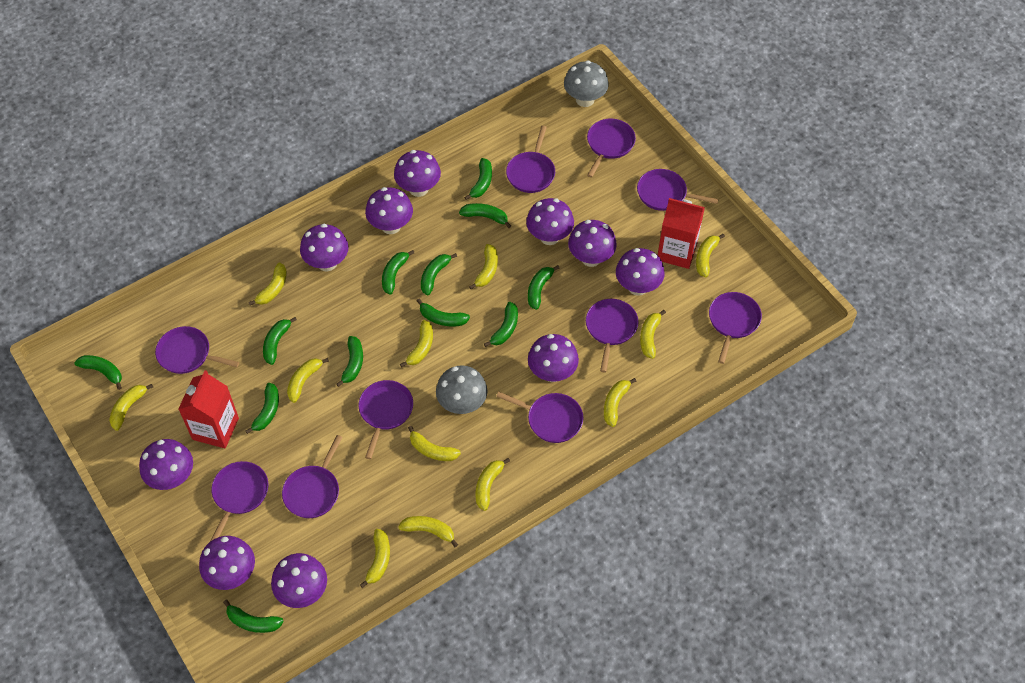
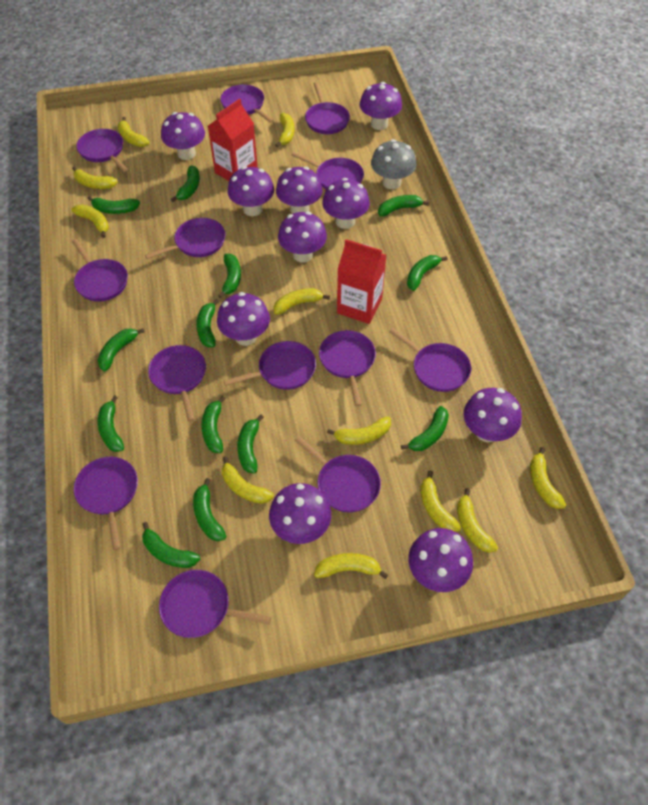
green banana: [74,355,122,390] [223,600,284,633] [245,383,279,434] [263,317,297,365] [336,336,363,387] [382,250,414,295] [417,299,470,326] [421,253,457,295] [459,203,511,228] [464,158,492,200] [484,302,518,347] [528,265,559,310] = 12 -> [87,196,140,214] [98,328,144,371] [98,395,124,452] [142,522,200,568] [171,166,200,202] [193,478,226,541] [196,299,219,347] [201,396,226,453] [218,254,241,298] [237,415,264,473] [378,195,429,216] [401,406,449,451] [407,255,448,291] = 13
grey mushroom: [436,365,487,414] [564,60,609,107] = 2 -> [371,139,416,189] = 1
purple pan: [155,326,239,374] [210,461,268,542] [282,435,343,518] [359,380,413,459] [496,392,583,443] [506,126,555,193] [586,299,638,372] [587,119,636,177] [637,169,719,211] [709,292,762,364] = 10 -> [72,239,128,302] [74,457,138,550] [76,129,128,172] [145,218,225,259] [148,345,206,422] [159,570,271,638] [220,85,274,123] [224,341,316,390] [291,152,364,189] [294,436,381,512] [305,82,350,134] [319,330,376,407] [389,328,471,392] = 13
yellow banana: [109,384,153,431] [248,263,287,306] [287,358,329,403] [360,529,390,588] [398,516,458,547] [400,320,433,367] [408,426,461,461] [469,244,498,289] [476,458,510,511] [604,378,636,427] [640,310,666,359] [696,234,725,277] = 12 -> [71,204,109,238] [72,166,118,189] [118,117,150,147] [222,456,274,504] [274,288,330,315] [275,113,294,147] [314,553,388,579] [327,417,391,445] [420,470,461,532] [457,488,498,553] [530,447,566,509] = 11

